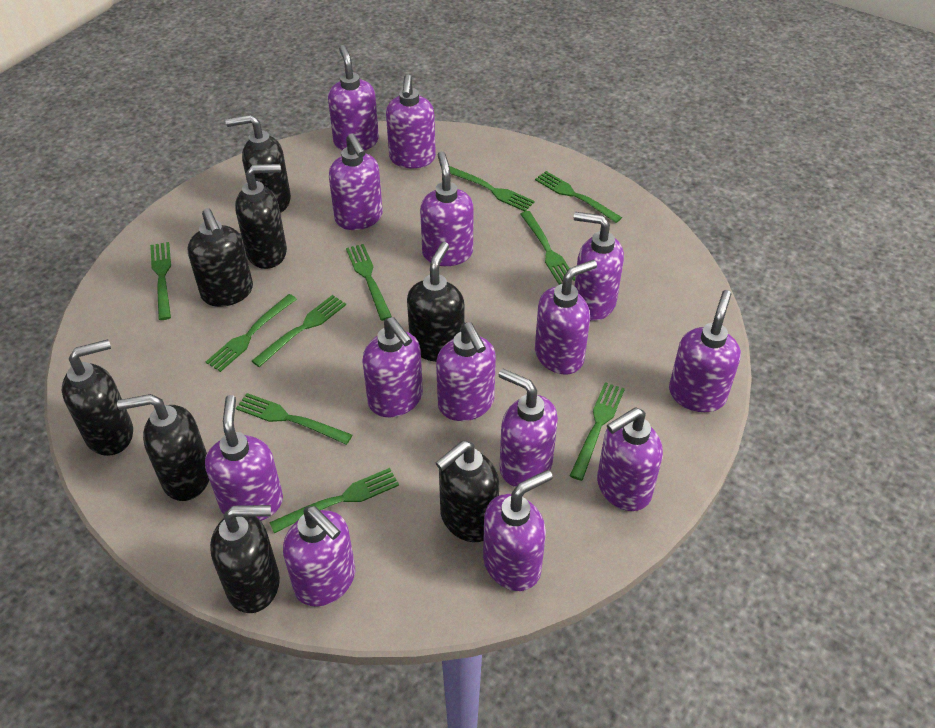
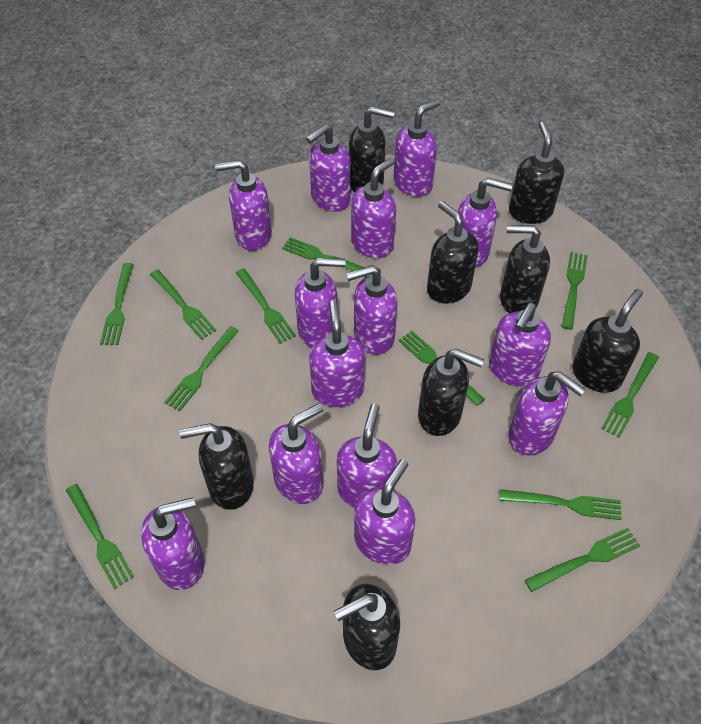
green fork: [150,242,171,320] [206,294,297,372] [236,393,352,445] [252,295,346,367] [269,468,399,533] [346,244,392,321] [449,166,535,212] [520,211,575,285] [535,171,622,223] [570,382,625,481] = 10 -> [66,484,134,589] [100,263,134,345] [150,269,216,340] [164,326,239,411] [236,268,296,344] [282,237,373,277] [399,331,485,406] [500,489,622,520] [525,528,640,592] [562,252,588,330] [601,352,659,438] = 11

